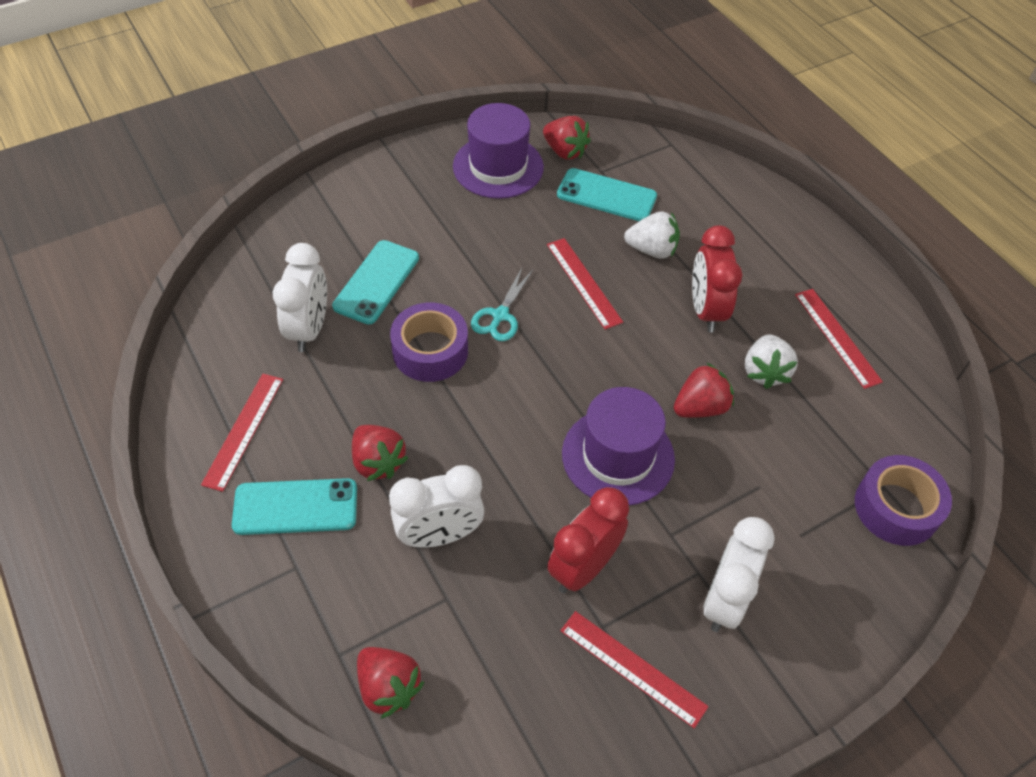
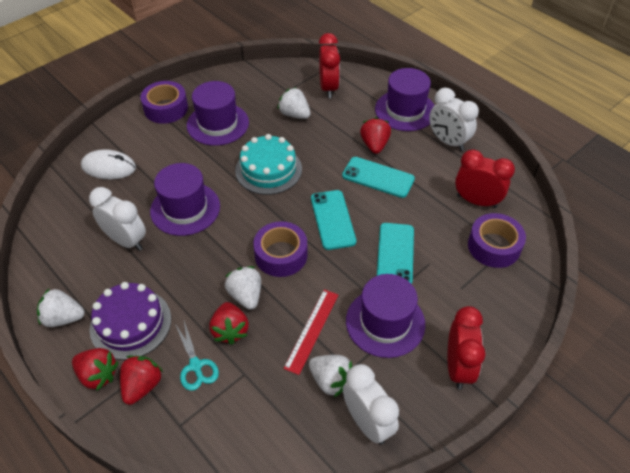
purple cake: none = 0 -> [89,282,171,360] = 1
purple hat: [453,103,544,199] [562,387,675,505] = 2 -> [150,163,220,236] [187,81,249,146] [346,274,425,358] [375,68,435,131] = 4
purple tape: [390,302,468,382] [855,455,952,546] = 2 -> [141,81,188,124] [253,221,308,277] [468,213,526,268] = 3
red clock: [547,487,629,593] [692,225,742,333] = 2 -> [319,33,340,98] [448,306,485,390] [455,150,515,208] = 3
red ruler: [201,374,283,492] [547,238,623,330] [560,611,709,728] [795,289,883,389] = 4 -> [283,289,338,375] = 1
turquoise cake: none = 0 -> [235,134,302,195] = 1
white mouse: none = 0 -> [81,149,136,179] = 1
white strawberry: [624,211,680,259] [745,334,798,389] = 2 -> [37,288,85,327] [225,266,261,310] [277,87,311,119] [309,355,352,397] = 4

